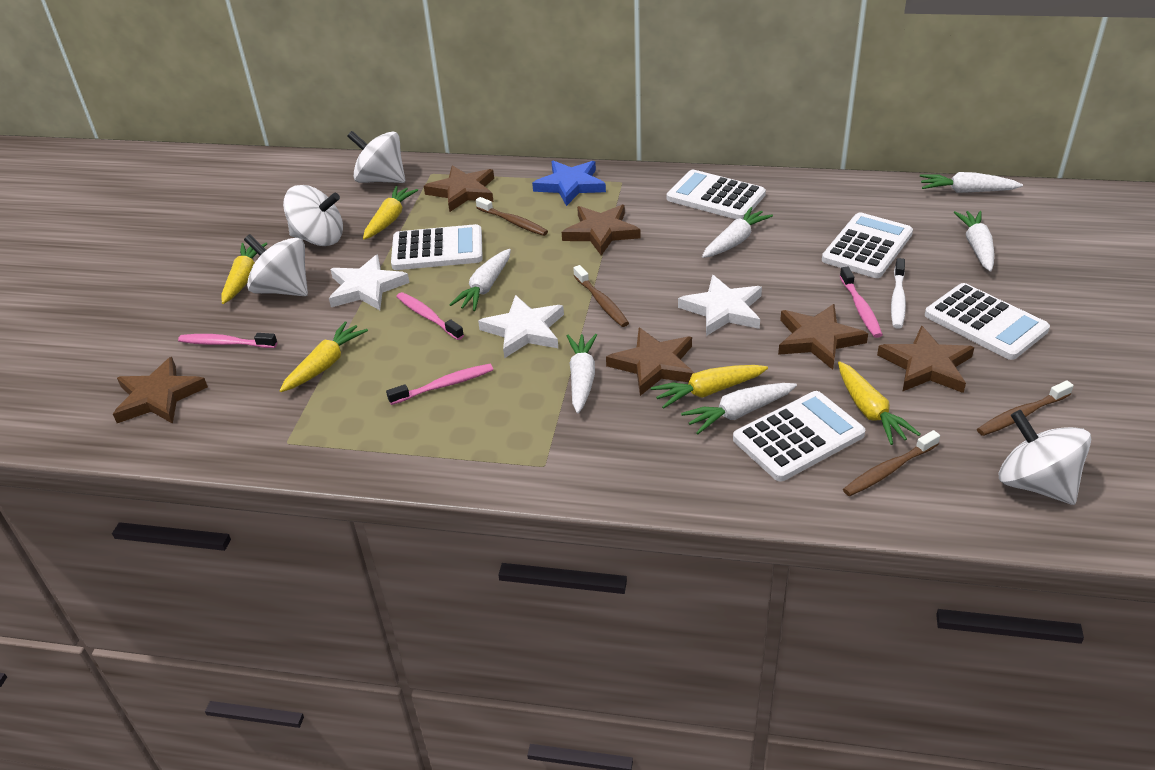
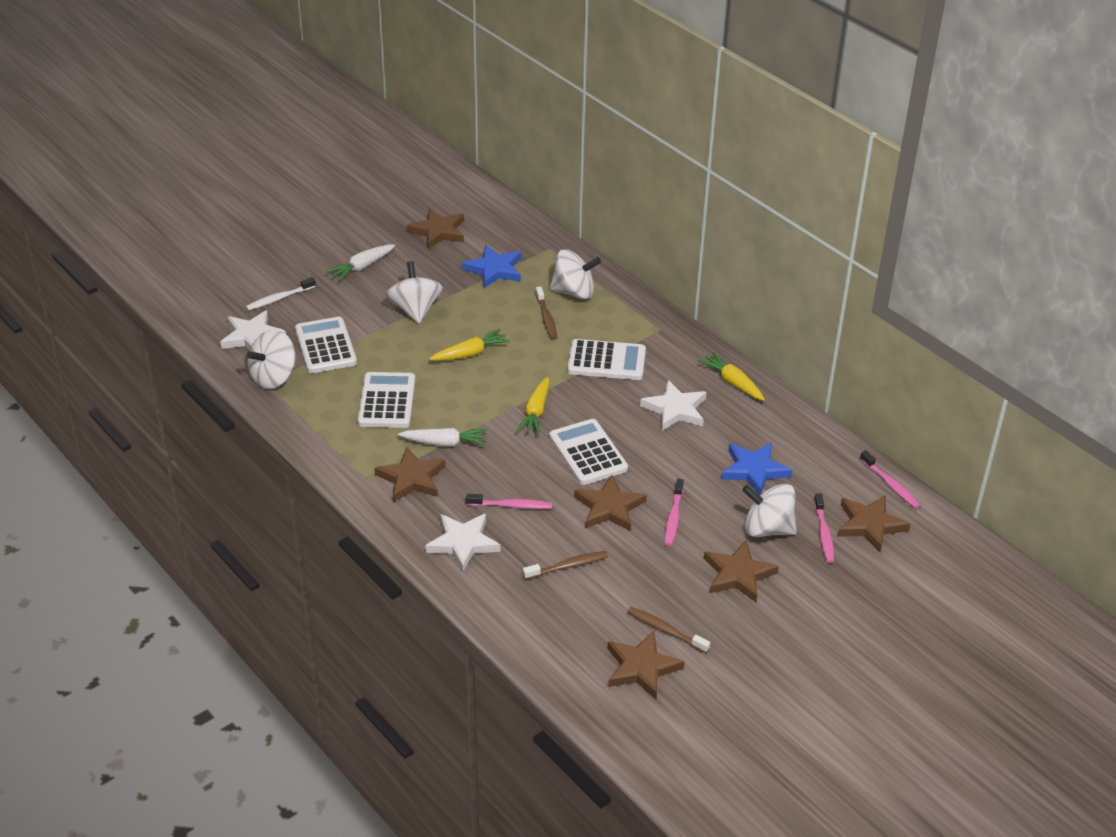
blue star: [532,161,606,206] = 1 -> [462,245,521,288] [721,442,792,496] = 2
brown toothbrush: [476,197,548,236] [573,265,629,327] [843,430,940,496] [977,380,1074,436] = 4 -> [523,551,608,580] [536,287,557,340] [627,607,710,653] = 3
white calculator: [391,224,483,270] [667,170,766,219] [733,391,865,481] [822,212,913,278] [925,283,1050,360] = 5 -> [295,317,357,373] [358,372,415,428] [549,419,628,485] [568,339,646,380] = 4
white carrot: [449,249,511,311] [567,334,597,413] [681,383,797,434] [702,207,773,258] [920,172,1023,193] [954,211,994,271] = 6 -> [326,244,395,281] [398,428,488,446] = 2
yellow carrot: [221,243,267,304] [279,321,368,392] [363,186,418,240] [651,365,768,409] [838,361,921,445] = 5 -> [429,329,510,361] [516,376,550,435] [698,352,765,401] = 3

